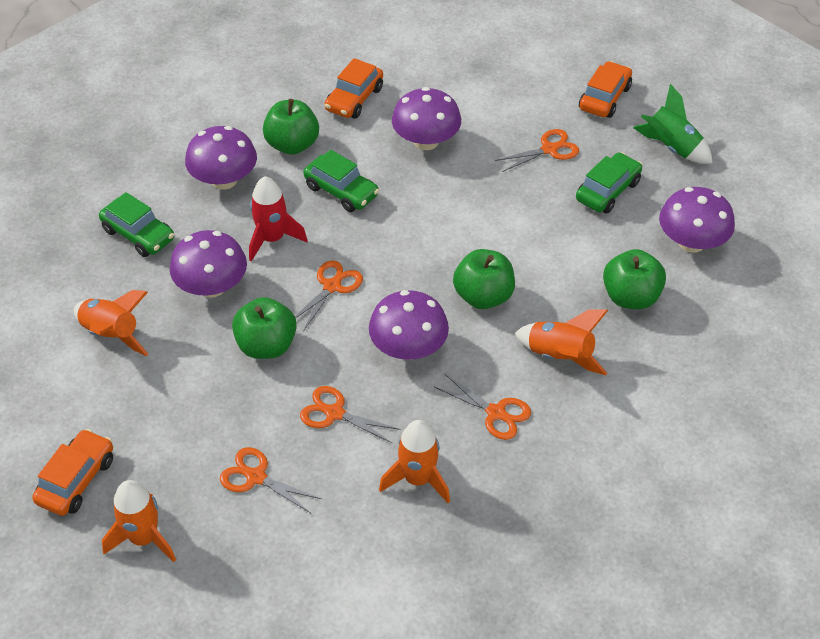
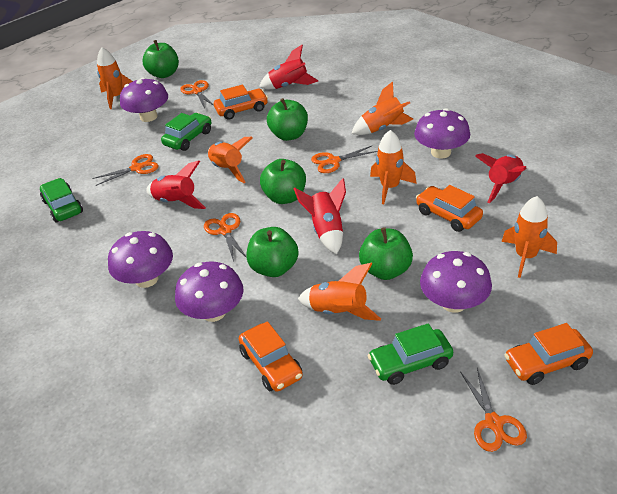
green apple: [232,297,297,359] [263,99,319,155] [453,249,515,309] [603,249,666,309] = 4 -> [142,40,179,78] [247,227,299,277] [260,159,306,204] [267,98,308,141] [359,228,413,280] = 5
green rocket: [633,84,713,164] = 1 -> none = 0
orange car: [32,429,113,516] [324,58,383,119] [579,61,632,118] = 3 -> [214,85,268,120] [239,321,303,392] [416,185,483,232] [505,323,593,385] = 4
orange rocket: [74,290,149,356] [102,480,176,562] [379,420,450,503] [515,309,608,375] = 4 -> [97,47,133,109] [208,137,252,183] [298,263,381,321] [351,81,413,135] [370,130,417,204] [501,196,557,278] = 6
red rocket: [249,176,308,261] = 1 -> [146,160,206,209] [259,45,318,89] [294,178,346,254] [475,153,526,203] = 4

